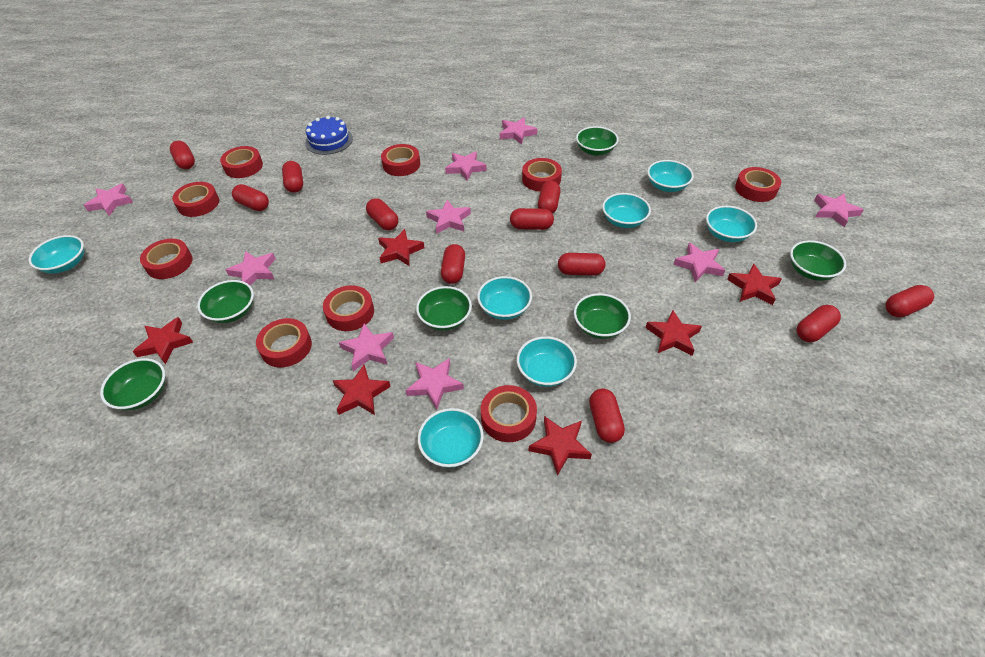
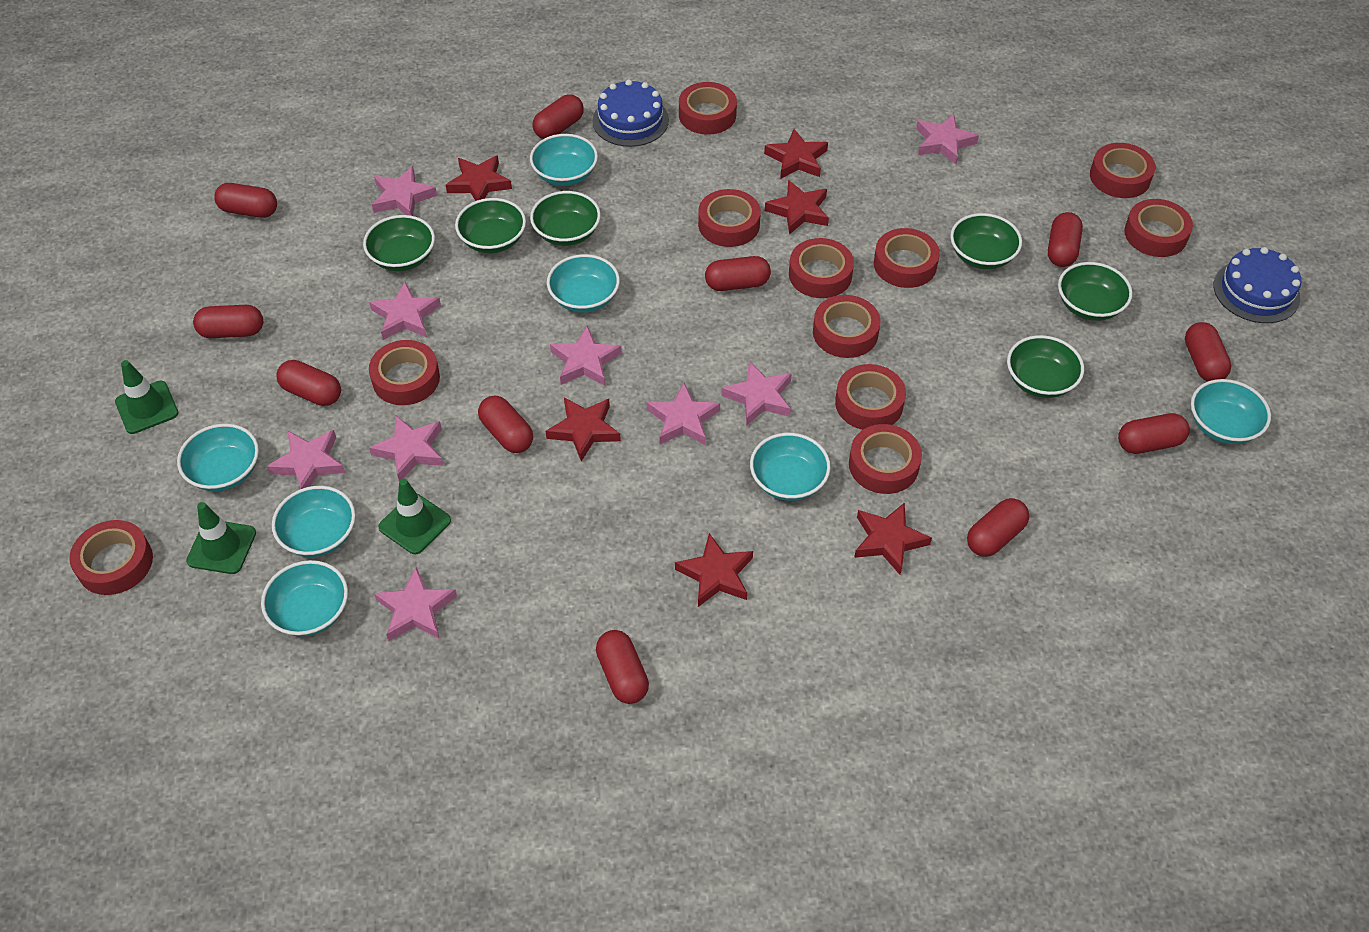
blue cake: [305,116,353,155] = 1 -> [592,79,669,147] [1214,247,1301,323] = 2
green traffic cone: none = 0 -> [115,360,178,434] [186,502,256,574] [378,479,451,554] = 3
red tape: [140,239,192,279] [172,182,219,217] [220,146,263,178] [256,318,312,367] [323,285,374,331] [381,144,420,176] [481,385,537,442] [522,158,562,192] [735,167,781,202] = 9 -> [69,520,153,595] [369,340,440,405] [679,82,737,135] [698,189,761,247] [789,238,854,298] [813,295,880,358] [835,364,906,430] [849,424,922,494] [874,228,940,288] [1090,143,1155,198] [1124,199,1193,257] = 11

